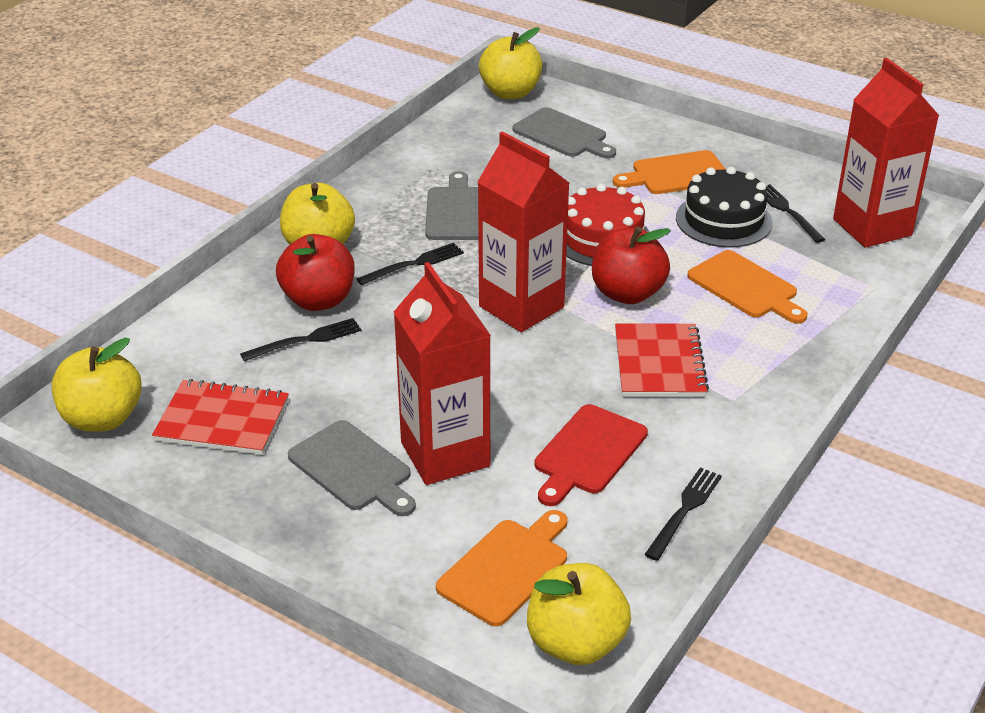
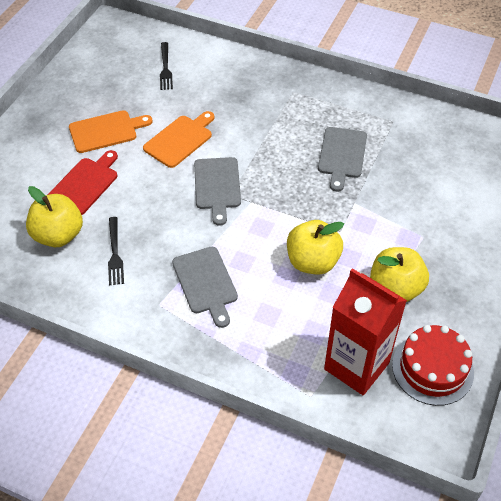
black cake: [676,167,772,248] = 1 -> none = 0
black fork: [240,318,362,361] [357,243,464,285] [644,467,722,561] [766,184,826,243] = 4 -> [108,217,124,285] [160,42,173,90] = 2
orange cutting board: [436,510,567,627] [613,150,726,194] [687,250,808,324] = 3 -> [69,110,153,153] [143,111,215,168] = 2
red apple: [276,234,355,311] [592,226,671,304] = 2 -> none = 0
red carton: [394,262,491,485] [478,131,569,332] [833,58,939,248] = 3 -> [324,268,407,395] = 1
red notebook: [152,379,289,455] [615,323,709,397] = 2 -> none = 0
yellow apple: [52,338,142,432] [280,183,355,245] [479,27,542,99] [527,563,631,665] = 4 -> [26,186,83,247] [287,220,344,275] [370,247,429,302] = 3

